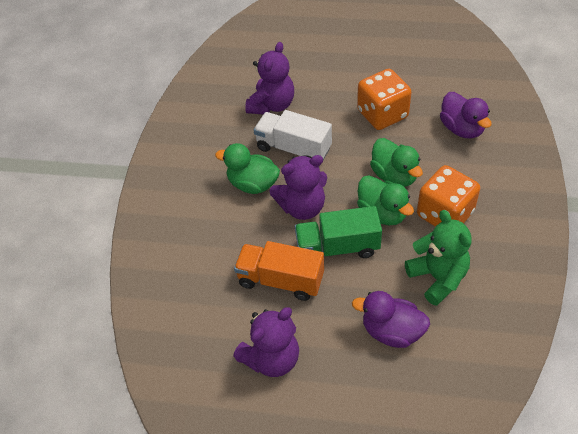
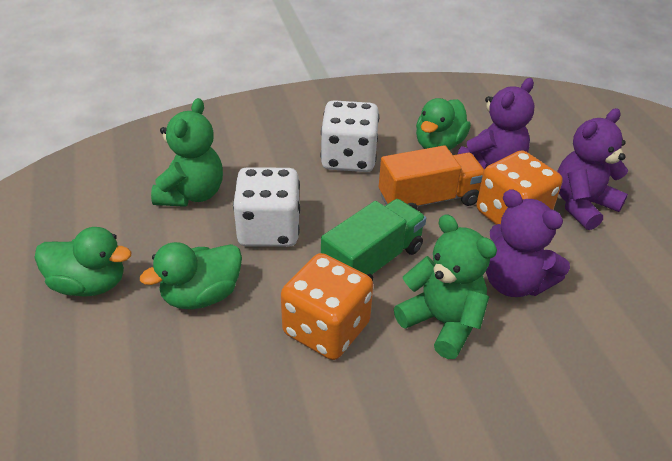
green teddy bear: [405,210,472,306] = 1 -> [151,98,223,207] [394,214,497,359] = 2
purple duck: [352,291,430,348] [440,92,492,138] = 2 -> none = 0
white dice: none = 0 -> [233,167,300,247] [321,100,379,172] = 2
white truck: [254,110,332,160] = 1 -> none = 0

